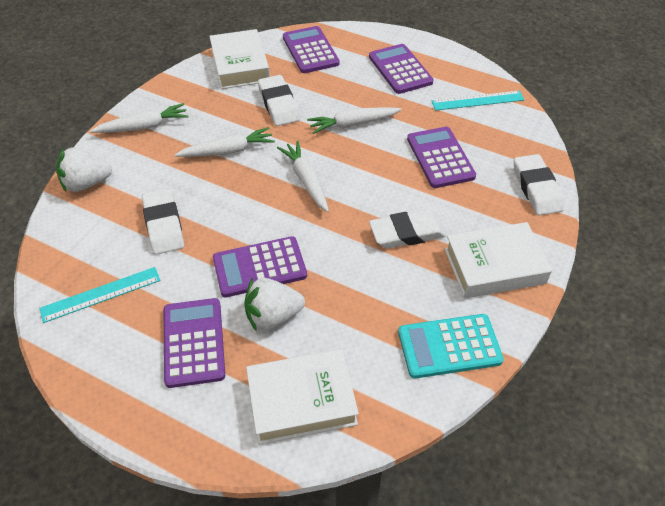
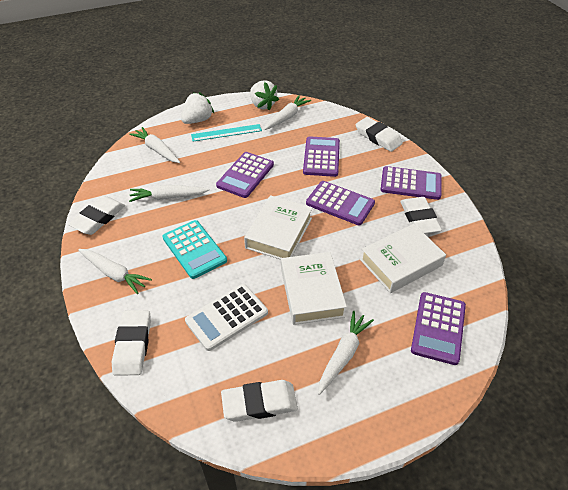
turquoise ruler: [39,267,161,323] [432,91,525,111] = 2 -> [191,124,262,141] = 1
white calculator: none = 0 -> [185,284,268,351] = 1
white carrot: [90,103,189,133] [175,127,275,157] [277,141,329,212] [307,107,401,134] = 4 -> [78,249,152,294] [129,127,180,163] [129,185,210,202] [264,95,311,130] [318,311,374,395] = 5
white eraser: [142,188,184,255] [258,75,300,126] [369,209,446,249] [514,154,564,215] = 4 -> [68,196,125,235] [112,310,151,376] [221,380,298,422] [355,117,403,152] [400,197,442,234] = 5

